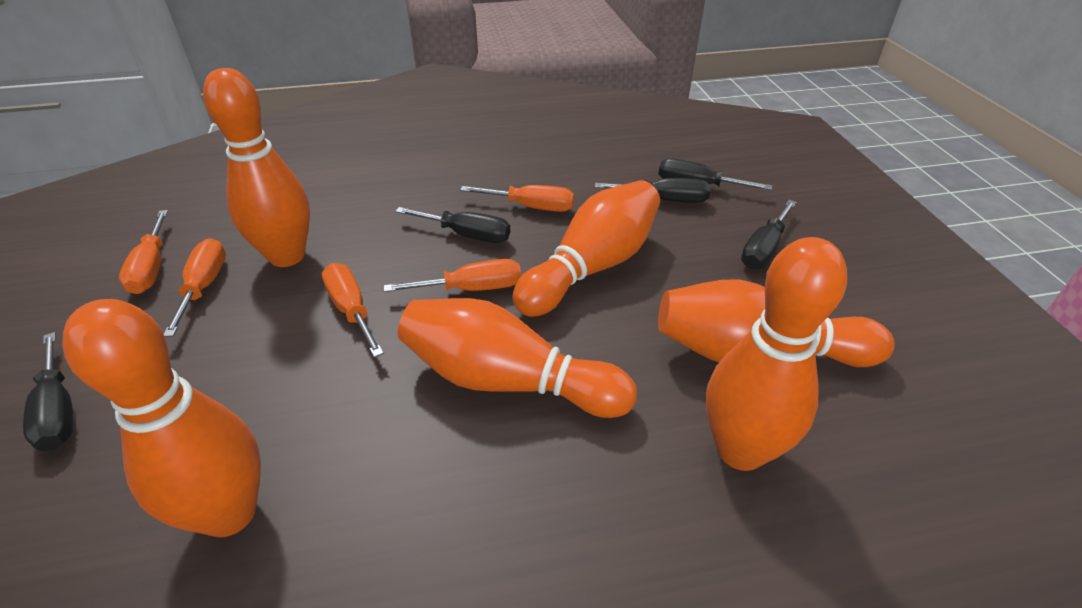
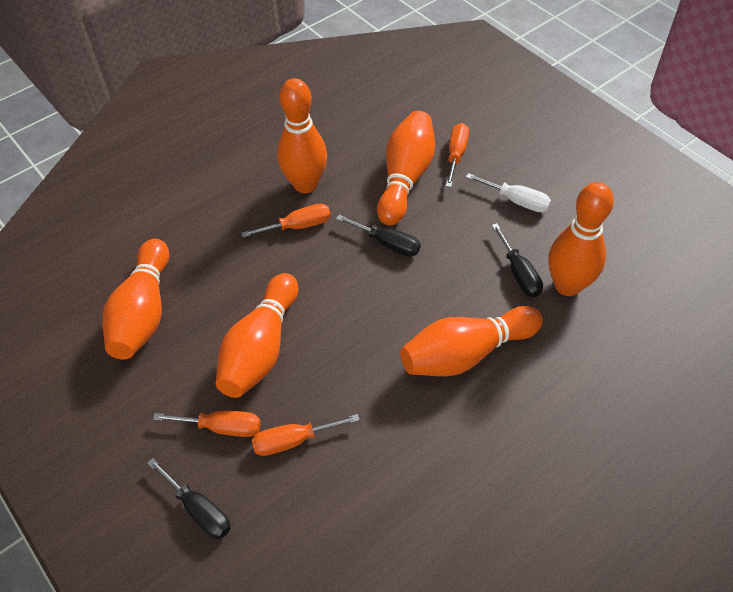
black screwdriver: [23,332,73,451] [395,207,510,243] [595,178,711,203] [658,158,772,190] [741,200,796,269] = 5 -> [147,458,231,539] [336,215,421,257] [491,223,543,297] = 3
orange screwdriver: [119,210,168,294] [164,238,226,337] [322,263,384,358] [384,259,521,292] [460,185,574,212] = 5 -> [153,411,261,437] [241,204,331,238] [252,414,360,456] [446,123,469,187] = 4
white screwdriver: none = 0 -> [466,173,551,212] = 1

